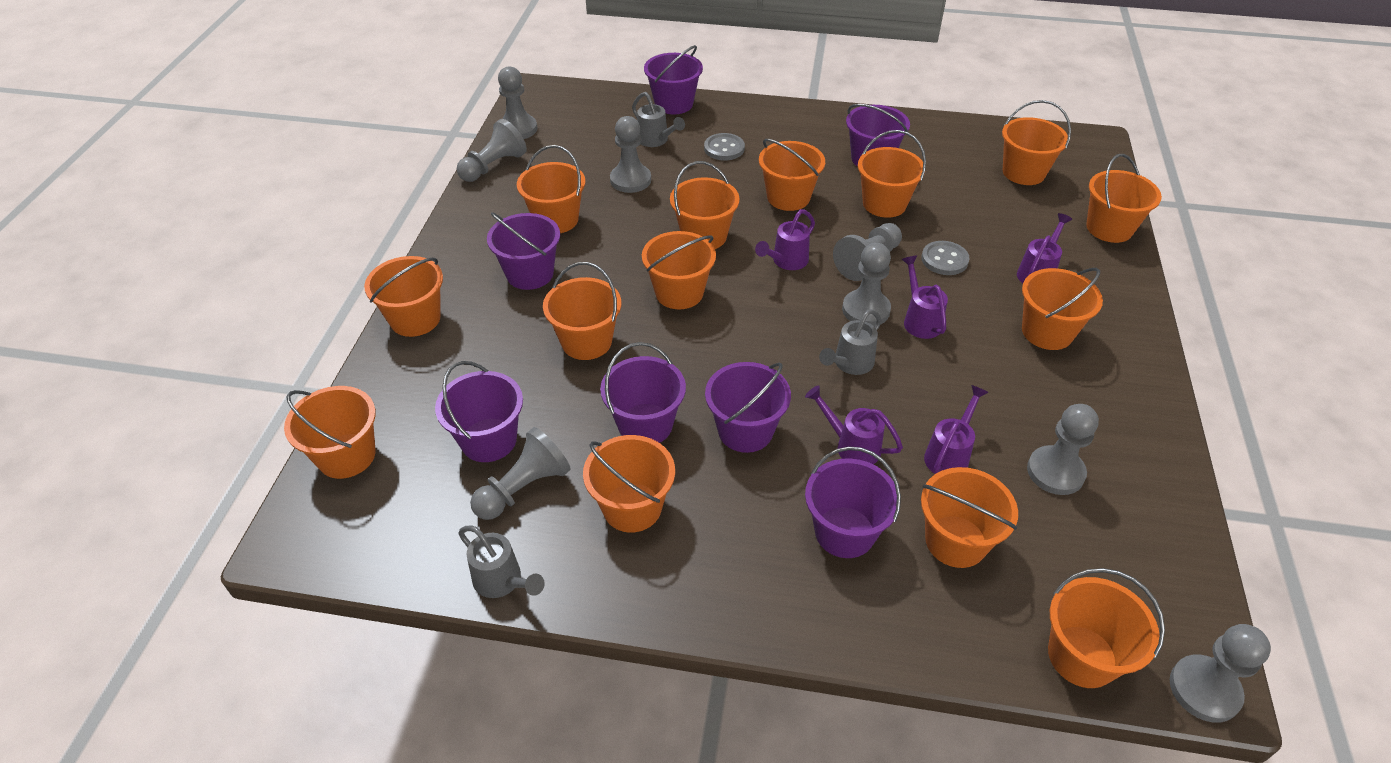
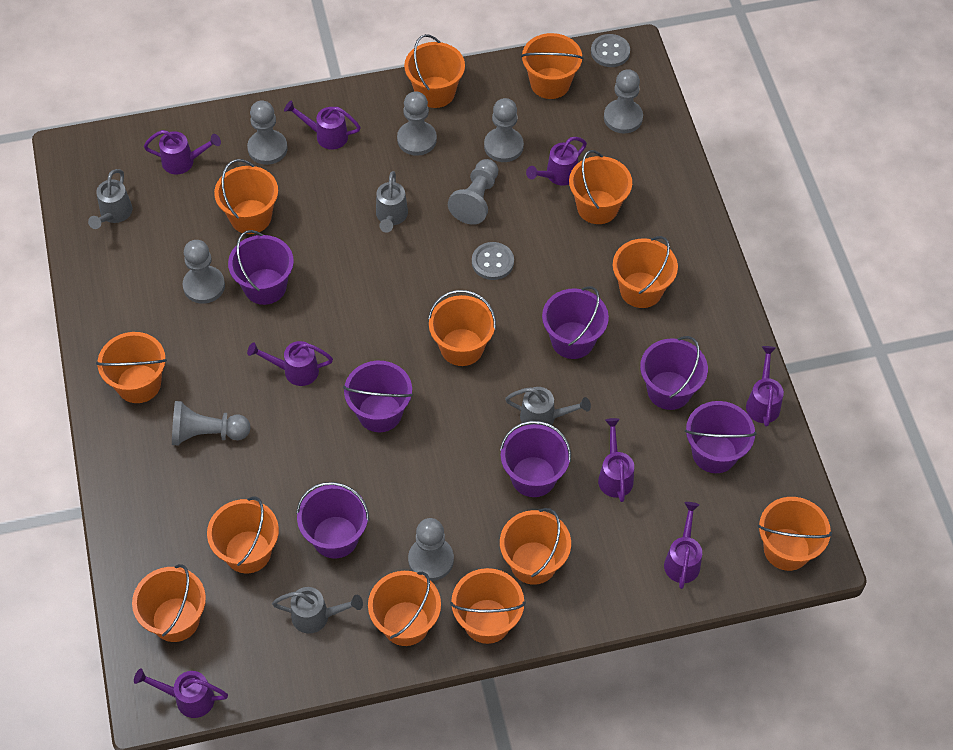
grey watering can: [458,525,545,598] [632,92,685,147] [819,309,881,375] = 3 -> [88,169,132,229] [272,587,363,633] [376,171,408,233] [505,387,591,426] = 4
orange bucket: [284,386,376,479] [364,256,443,337] [517,145,585,233] [543,262,621,360] [583,435,675,533] [642,231,716,309] [670,161,740,249] [759,139,825,211] [858,130,926,218] [921,467,1018,568] [1002,100,1071,185] [1022,268,1103,350] [1048,568,1165,688] [1086,154,1162,243] = 14 -> [96,332,167,403] [132,564,206,642] [207,497,279,573] [214,159,278,234] [368,571,441,646] [404,34,465,108] [428,290,496,366] [450,568,526,644] [500,508,571,585] [521,33,583,99] [569,150,632,224] [613,236,678,308] [758,497,832,571] = 13
purple watering can: [755,209,815,270] [805,385,903,464] [902,255,948,339] [924,385,989,474] [1017,213,1072,283] = 5 -> [134,668,228,718] [144,130,221,174] [247,341,333,386] [284,100,361,150] [526,137,587,186] [598,418,634,502] [664,502,702,589] [746,346,784,427] = 8

